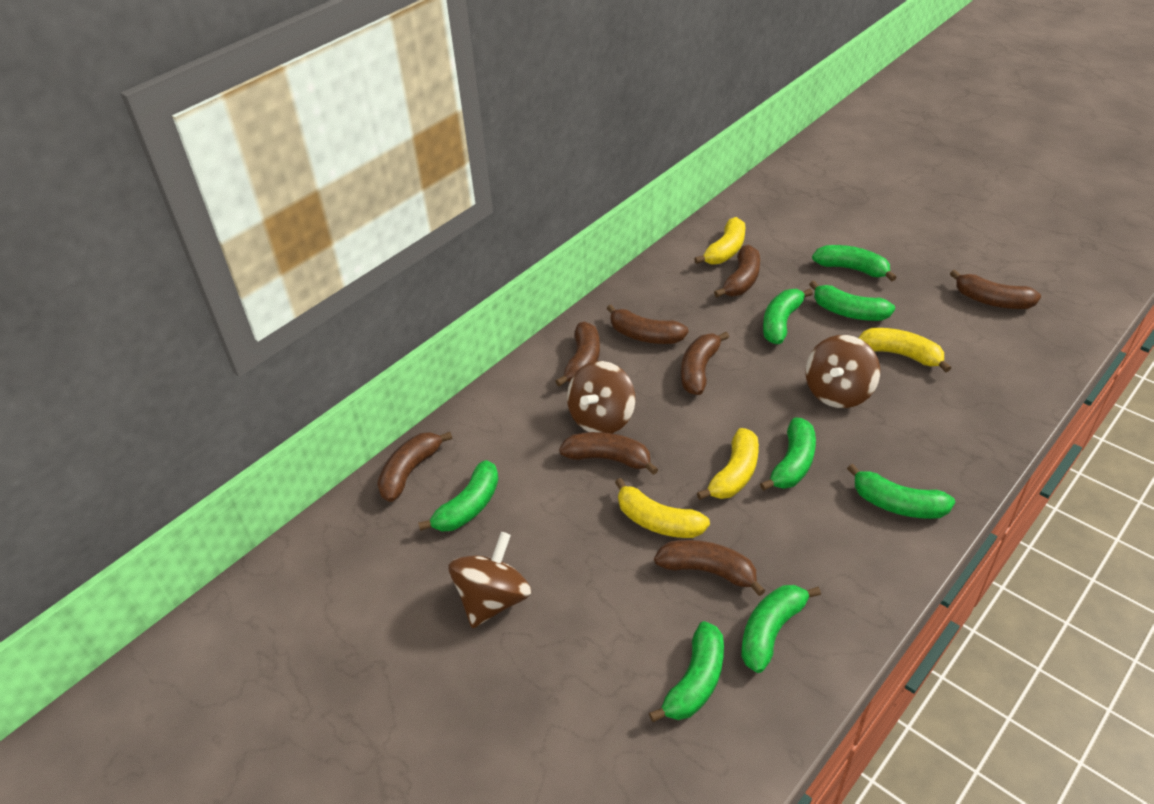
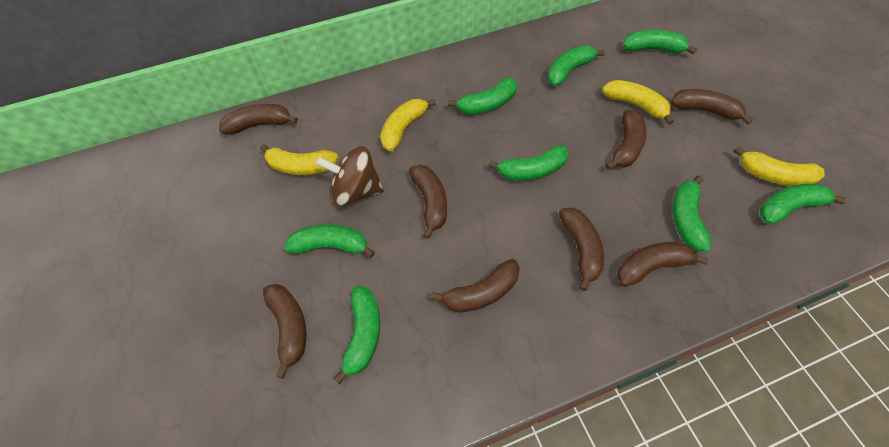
brown spinning top: [448,532,531,628] [567,361,635,433] [806,335,880,408] = 3 -> [316,146,384,206] = 1

